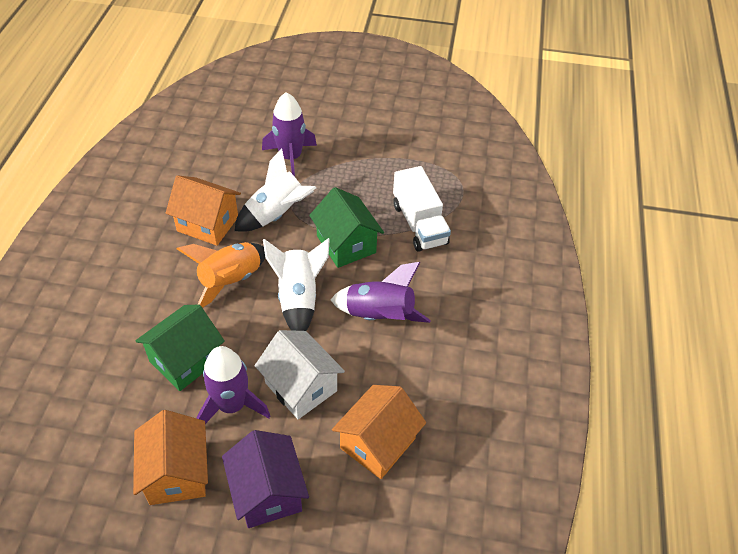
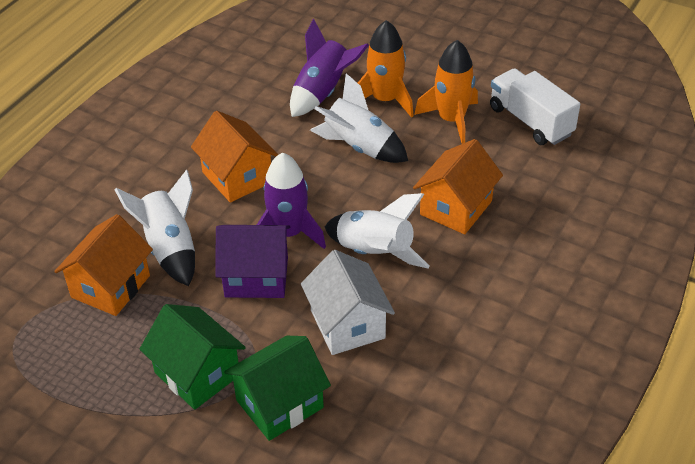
orange rocket: [177,242,265,308] = 1 -> [358,20,414,118] [414,40,478,144] = 2
purple rocket: [197,346,270,424] [262,92,317,177] [331,262,431,323] = 3 -> [257,152,326,249] [290,19,369,117] = 2
white rocket: [234,149,316,232] [263,238,330,331] = 2 -> [115,169,195,286] [310,73,408,163] [325,193,430,268] = 3

